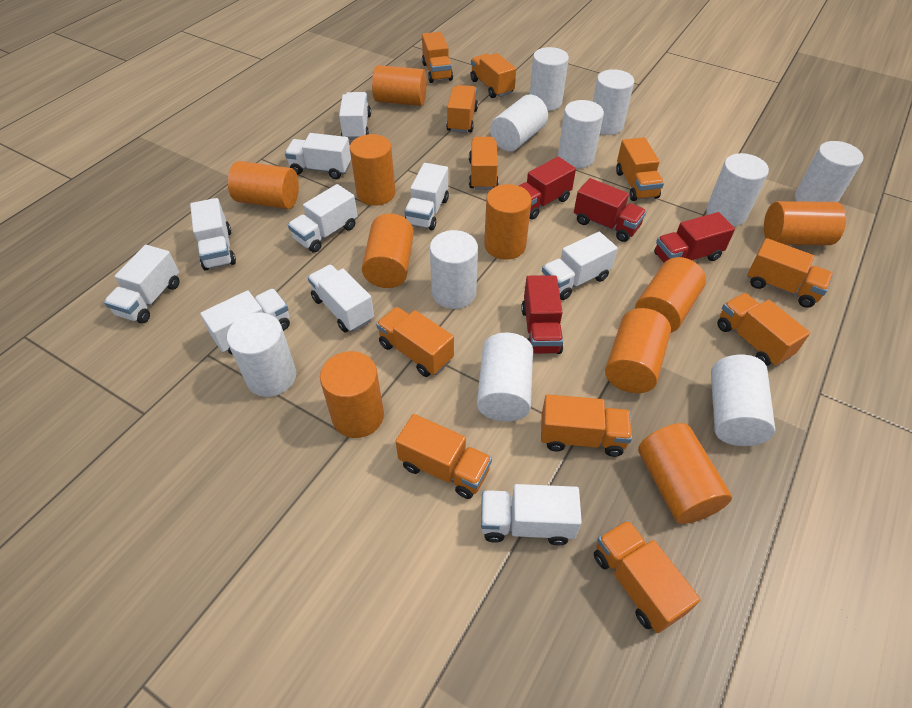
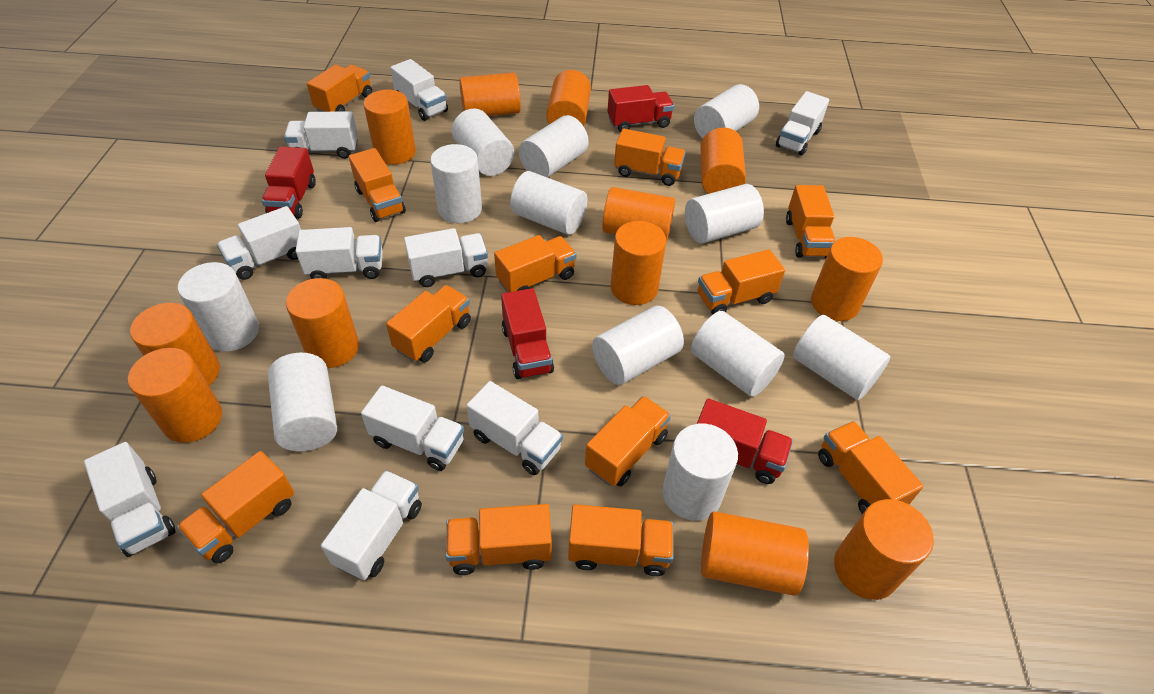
orange cylinder: [228,161,299,209] [320,351,384,438] [350,134,396,206] [362,213,414,288] [372,65,427,106] [484,184,532,260] [605,308,671,393] [635,257,706,333] [638,423,732,524] [764,201,846,245] = 10 -> [128,348,222,443] [130,303,220,386] [286,278,359,368] [363,90,416,165] [459,72,521,116] [546,70,591,126] [602,187,675,243] [611,221,666,305] [701,128,746,194] [701,511,809,596] [811,237,883,321] [834,499,934,600] = 12
orange truck: [376,307,454,377] [396,414,492,499] [422,32,453,83] [446,85,478,133] [469,137,499,190] [470,53,516,98] [541,394,632,457] [594,520,701,633] [616,137,664,201] [717,293,810,367] [747,238,833,308] = 11 -> [177,451,294,563] [307,65,372,112] [349,148,406,222] [386,285,471,362] [446,504,552,575] [494,235,576,292] [568,504,674,576] [585,396,671,486] [614,129,686,186] [698,249,785,315] [786,185,835,258] [818,421,923,514] = 12
white cylinder: [227,313,296,397] [430,230,478,309] [477,333,533,421] [490,94,548,152] [530,47,569,111] [558,100,604,168] [593,69,634,135] [706,153,769,226] [711,355,775,446] [795,141,863,202] = 10 -> [178,262,259,352] [268,353,337,451] [430,144,482,223] [452,108,514,176] [510,171,587,235] [519,115,589,178] [592,306,684,385] [662,424,738,521] [685,184,764,244] [691,311,785,397] [694,84,759,139] [793,315,890,400] = 12

